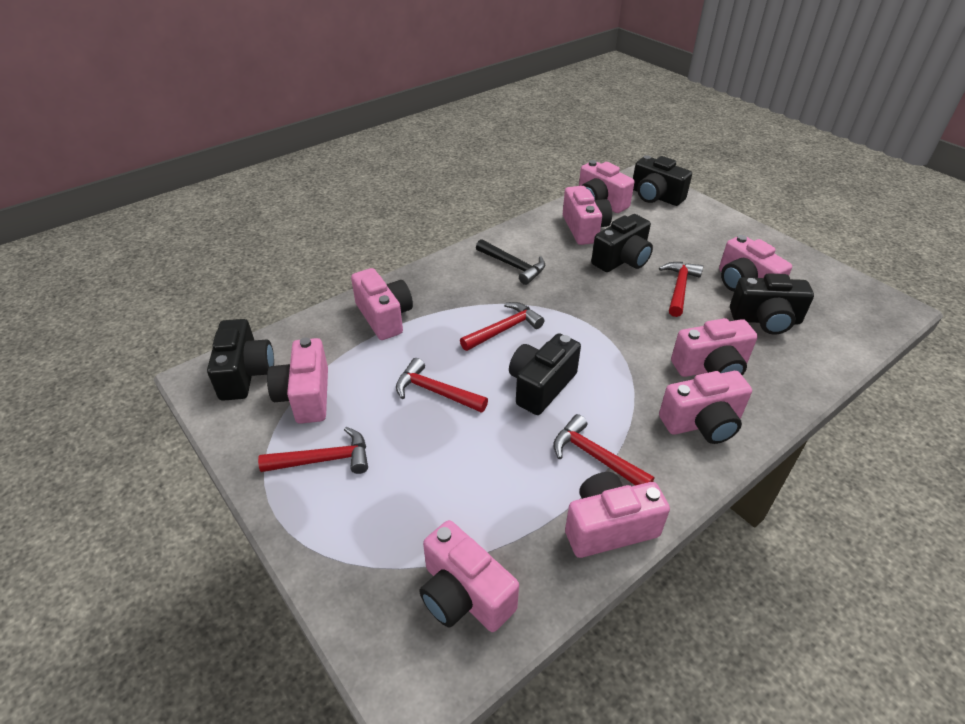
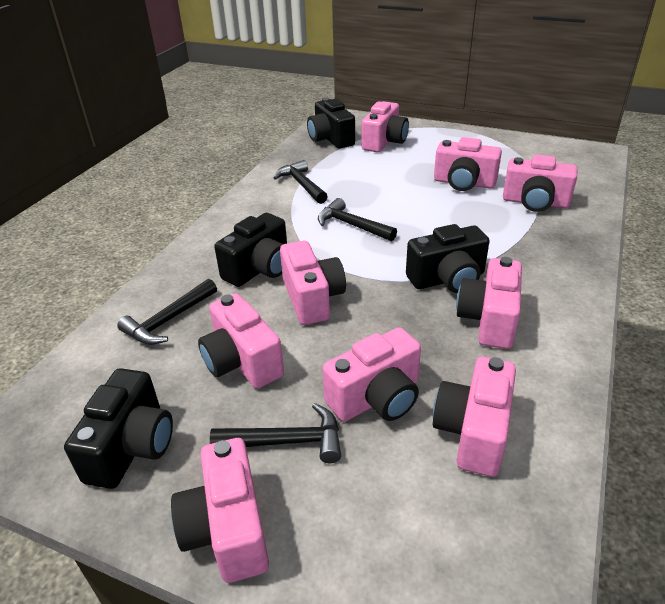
black camera: [207,319,274,401] [509,333,581,415] [591,214,653,272] [633,155,692,206] [730,273,814,335] = 5 -> [64,368,173,489] [214,213,287,287] [307,98,355,149] [406,224,490,293] = 4
black hammer: [476,239,545,285] = 1 -> [117,279,217,345] [210,403,341,463] [274,160,328,204] [318,198,397,241] = 4
red hammer: [258,427,368,474] [396,358,488,413] [460,302,544,351] [553,414,654,486] [659,262,703,317] = 5 -> none = 0

